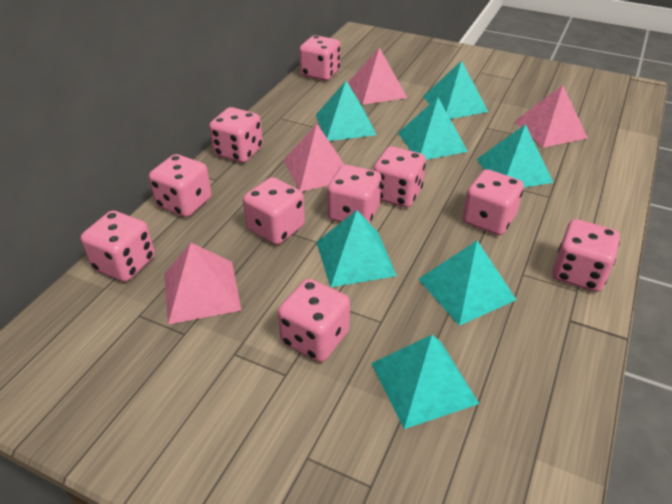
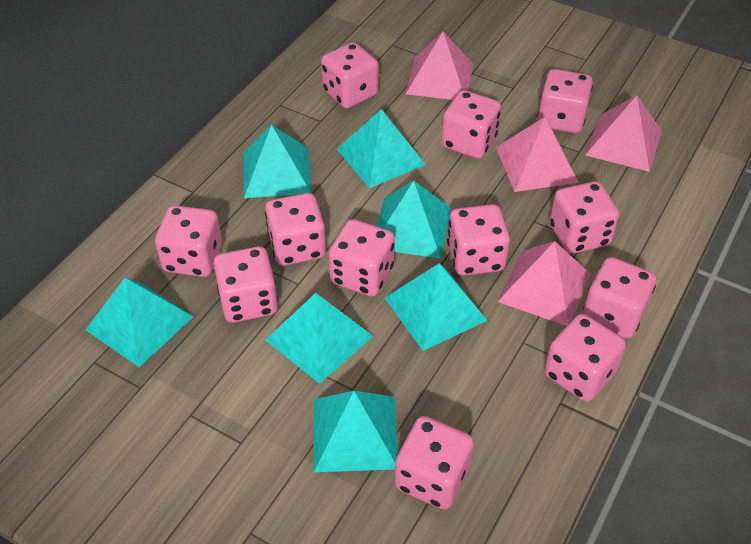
pink dice: [81,211,155,282] [149,154,212,217] [209,107,263,163] [243,177,305,245] [278,279,350,362] [299,35,340,81] [327,165,382,223] [373,146,426,208] [462,169,524,235] [552,219,620,292] = 10 -> [155,205,222,277] [213,246,278,323] [265,193,326,266] [321,42,379,108] [329,219,395,297] [395,416,474,510] [441,90,501,159] [447,204,510,276] [537,69,593,133] [544,314,626,402] [550,181,619,254] [582,257,656,339] = 12

